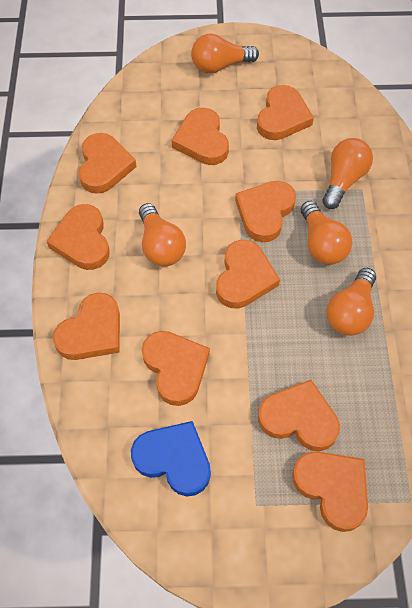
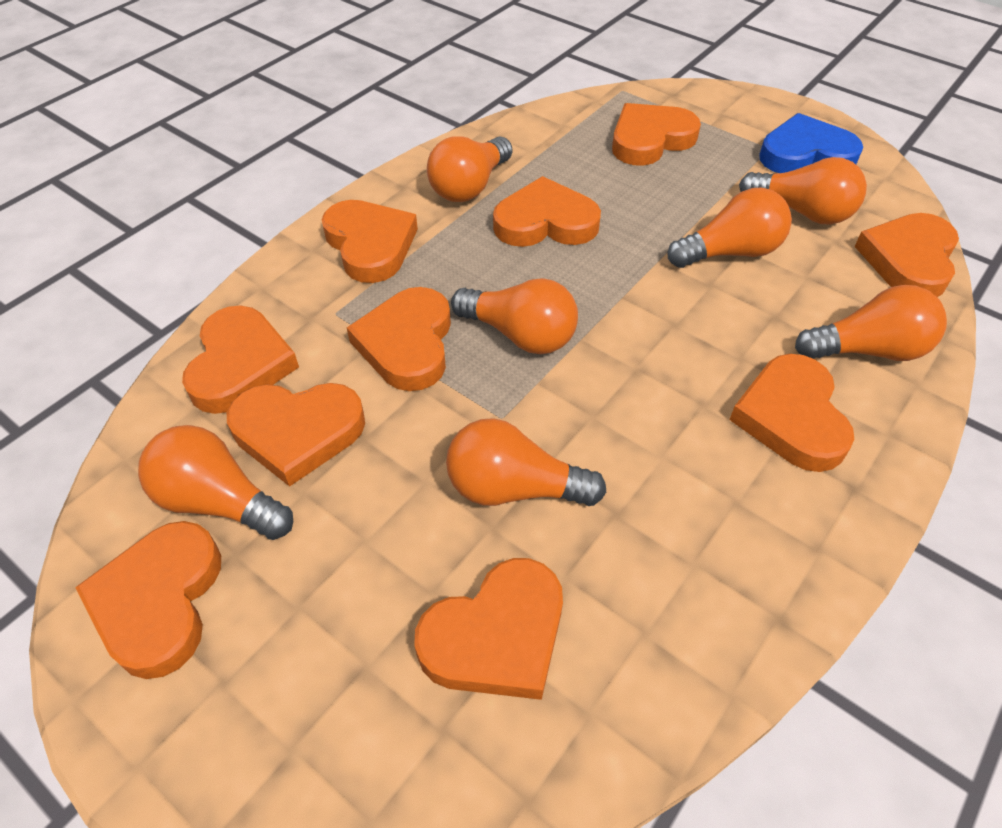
orange light bulb: [139,203,186,267] [191,34,259,73] [301,201,352,265] [323,138,373,209] [327,268,376,336] = 5 -> [138,425,293,540] [427,136,512,202] [446,418,606,506] [451,278,578,354] [668,188,792,268] [739,157,867,225] [795,285,947,361] = 7

